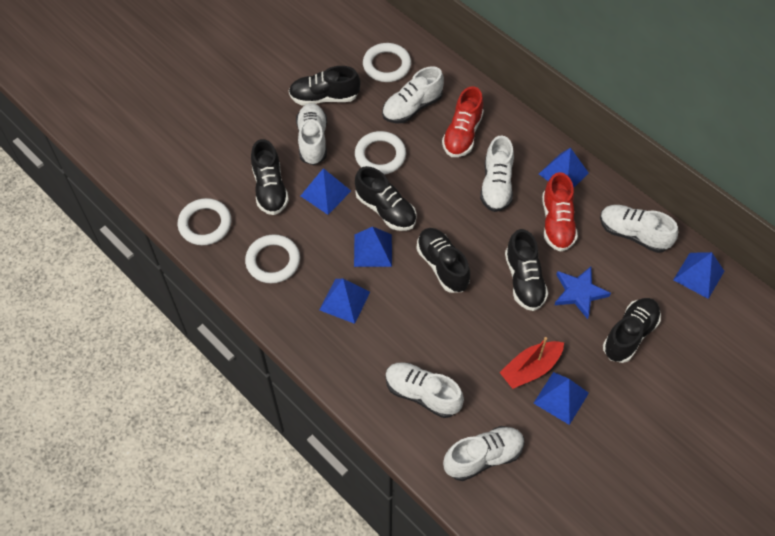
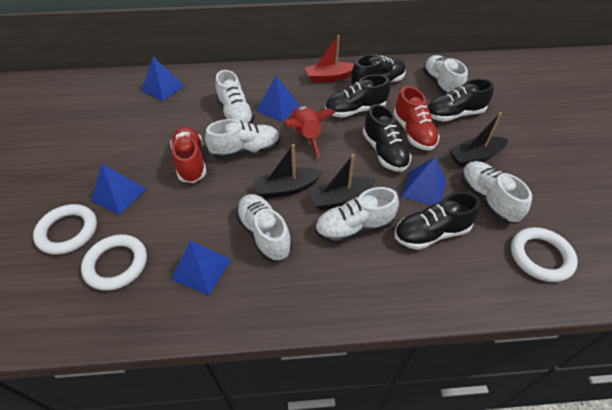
black boat: none = 0 -> [254,144,323,198] [308,154,377,210] [449,112,508,167] = 3
black shoe: [251,139,289,215] [289,66,361,105] [355,166,417,231] [416,228,470,293] [505,229,548,311] [603,298,661,363] = 6 -> [325,74,390,118] [351,54,406,84] [363,104,412,172] [395,192,480,250] [427,79,494,122] = 5
blue pyramid: [301,168,351,215] [320,279,370,324] [354,227,392,267] [533,372,589,425] [539,148,589,188] [674,252,724,299] = 6 -> [91,163,146,215] [142,57,184,101] [171,241,231,295] [257,76,300,122] [401,157,446,205] = 5
blue star: [555,267,611,319] = 1 -> none = 0
red rocket: none = 0 -> [285,106,335,158] = 1
white ring: [178,198,231,245] [245,234,300,283] [355,131,406,175] [363,43,411,82] = 4 -> [33,204,97,255] [81,234,147,291] [511,227,578,282] = 3

